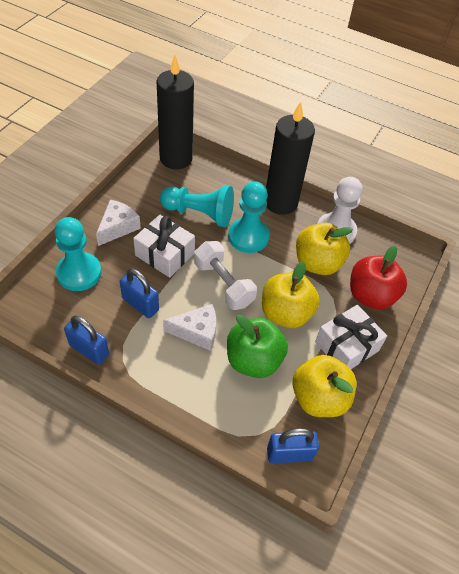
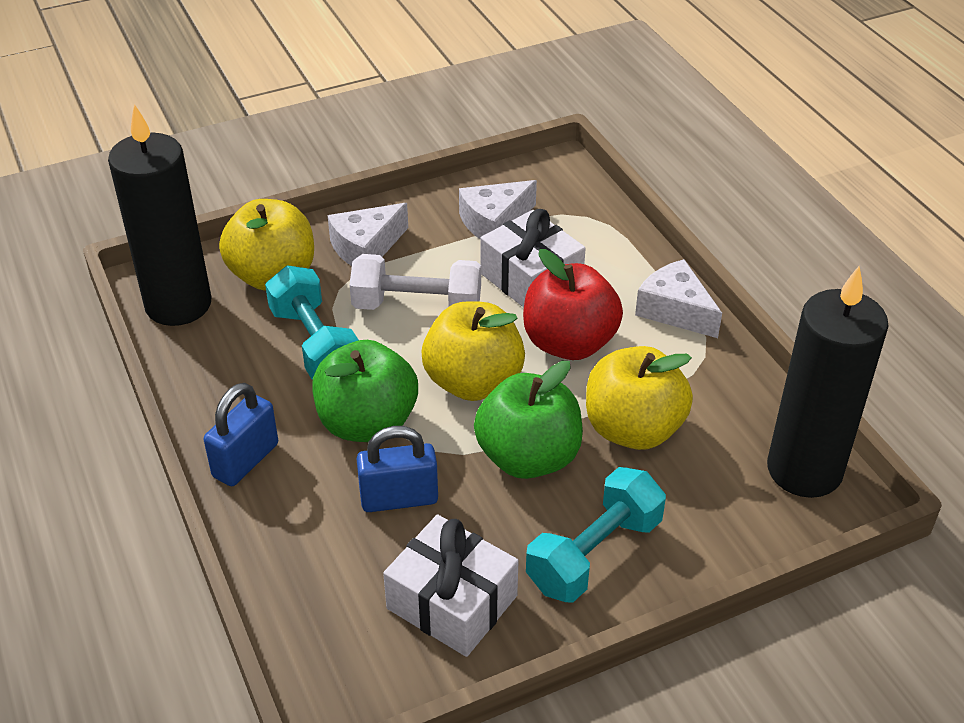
blue padlock: [64,315,109,365] [120,269,159,318] [267,428,319,463] = 3 -> [204,383,278,486] [356,426,438,512] = 2
green apple: [227,315,288,378] = 1 -> [312,340,418,442] [474,361,583,479] = 2
turquoise dumbbell: none = 0 -> [265,265,358,380] [526,467,666,603] = 2
turquoise pawn: [55,217,101,291] [160,185,234,227] [228,182,270,253] = 3 -> none = 0
white cheese: [96,200,141,246] [163,304,216,351] = 2 -> [327,203,408,266] [459,180,537,239] [635,259,722,338] = 3
white pawn: [317,177,363,244] = 1 -> none = 0

